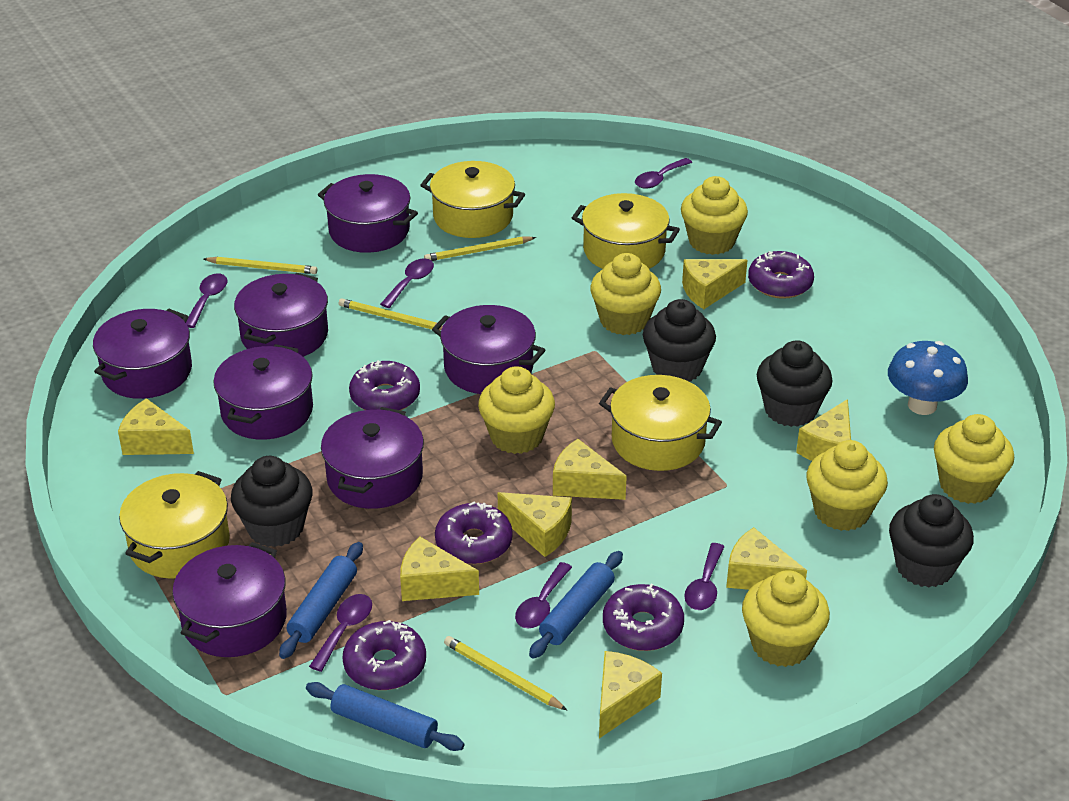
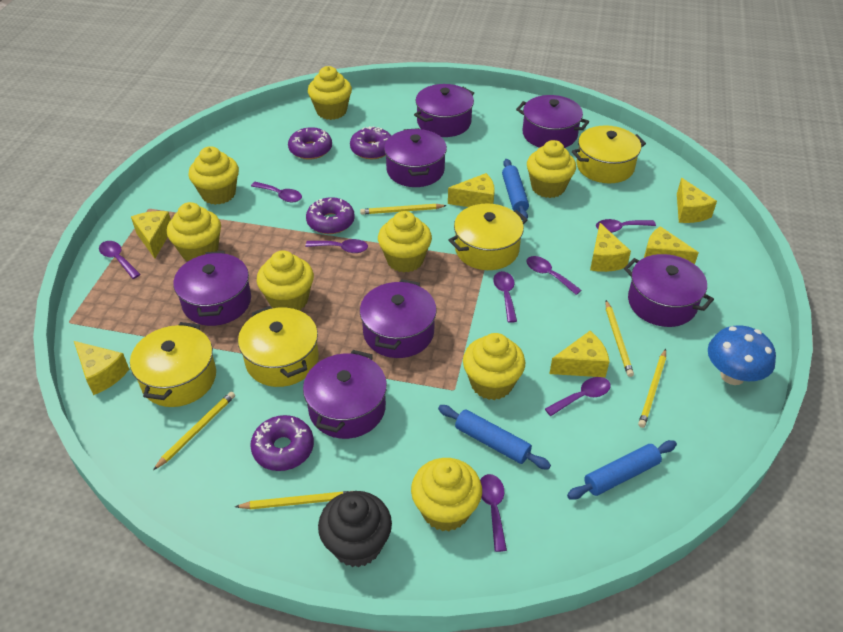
black cupcake: [231,456,312,547] [643,299,716,382] [757,340,833,427] [889,494,974,588] = 4 -> [318,491,392,567] = 1
purple donut: [342,620,426,690] [349,360,420,410] [435,501,513,564] [603,583,684,651] [748,251,814,299] = 5 -> [250,415,314,471] [288,127,332,160] [306,197,355,234] [350,126,391,159] = 4
purple spoon: [186,273,227,328] [309,594,372,672] [380,258,434,308] [515,562,572,628] [635,158,692,189] [684,543,725,610] = 6 -> [99,241,141,279] [251,182,302,202] [305,239,368,253] [480,474,507,552] [493,271,517,323] [526,256,582,295] [545,377,611,416] [596,219,656,233] = 8
yellow cheese: [118,398,194,455] [400,537,479,601] [498,492,572,557] [553,439,627,500] [599,651,662,738] [682,259,747,309] [726,527,807,590] [796,399,851,461] = 8 -> [74,341,129,395] [131,211,171,259] [448,173,495,207] [549,331,610,377] [590,223,631,272] [644,226,699,264] [677,178,717,223] = 7
yellow cupcake: [478,366,555,454] [590,253,661,335] [681,176,748,255] [742,570,830,667] [806,440,888,531] [934,414,1014,504] = 6 -> [167,202,221,261] [188,146,239,205] [257,250,314,310] [308,66,352,120] [378,211,432,273] [411,458,482,531] [463,333,525,400] [527,140,576,198] = 8
yellow pencil: [204,257,317,274] [339,298,443,331] [424,236,536,261] [444,636,567,710] = 4 -> [153,392,235,470] [235,491,350,509] [360,204,447,215] [606,300,634,377] [638,349,666,428] = 5

